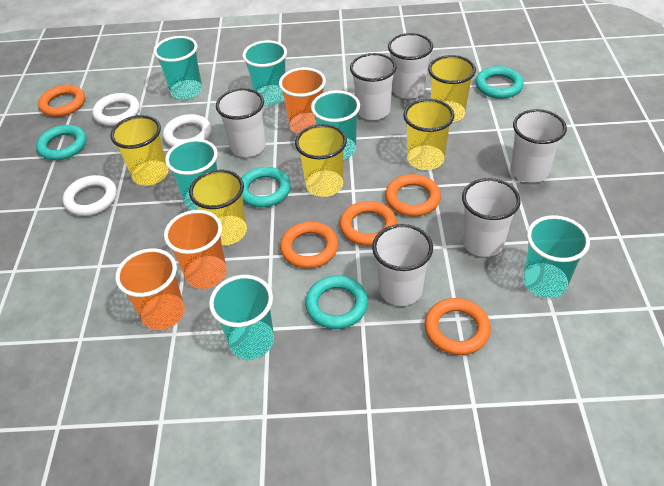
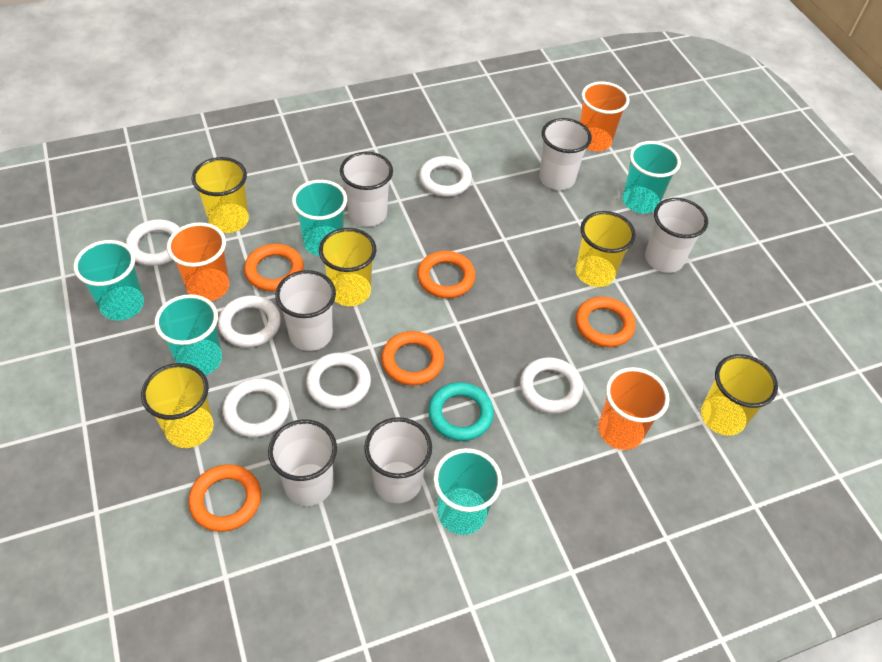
turquoise cup: [154,36,202,100] [165,139,218,210] [209,275,274,359] [242,40,287,105] [311,90,360,160] [523,215,590,298] = 6 -> [73,240,144,321] [154,294,222,375] [292,180,347,256] [433,448,502,535] [622,141,681,214] = 5
turquoise ring: [36,125,87,160] [241,167,291,207] [305,276,368,329] [475,66,524,99] = 4 -> [428,382,494,441] = 1
white ring: [63,175,117,216] [92,93,140,126] [163,114,212,147] = 3 -> [126,219,180,266] [218,295,281,348] [222,378,290,437] [306,352,371,409] [419,156,472,197] [520,357,583,414] = 6

